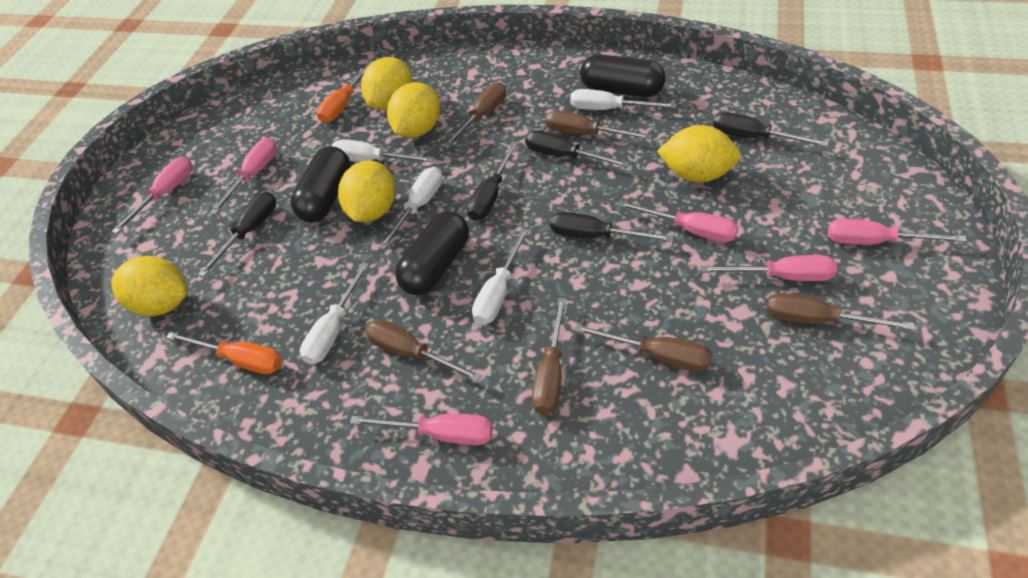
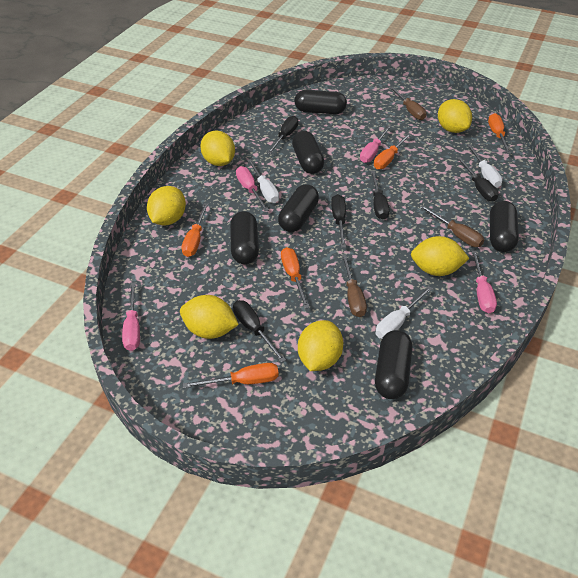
black capsule: [291,146,351,222] [395,211,469,295] [580,54,666,97] = 3 -> [230,211,259,264] [278,184,319,232] [292,131,324,174] [295,90,347,114] [375,330,412,399] [490,201,519,252] = 6
brown screwdriver: [365,319,482,382] [443,82,506,148] [532,298,566,415] [545,110,652,140] [574,324,712,372] [767,293,914,330] = 6 -> [341,254,367,317] [389,86,426,120] [420,205,484,247] = 3
orange screwdriver: [166,332,282,374] [317,60,374,123] = 2 -> [181,203,208,257] [183,363,279,388] [281,247,310,309] [374,133,411,170] [488,113,511,154] = 5
pink screwdriver: [112,157,192,234] [210,138,277,215] [350,414,493,445] [617,201,739,242] [700,255,837,281] [828,219,967,245] = 6 -> [122,282,140,351] [236,166,269,211] [360,125,392,163] [471,251,497,313] = 4
white screwdriver: [300,262,369,365] [332,140,434,162] [379,167,443,250] [472,228,529,325] [570,89,676,110] = 5 -> [247,159,279,203] [376,286,433,339] [467,144,503,188] = 3
yellow lemon: [111,256,187,316] [338,161,396,222] [361,57,412,110] [387,82,440,138] [657,125,741,182] = 5 -> [147,186,186,225] [180,295,239,339] [200,130,235,166] [298,320,343,371] [411,236,470,276] [438,99,472,133] = 6

